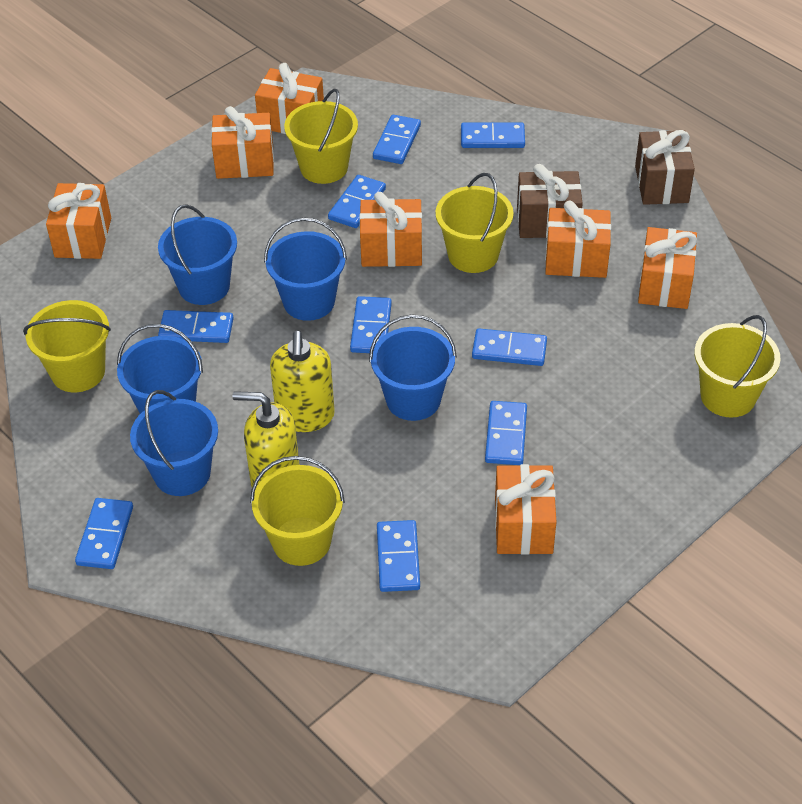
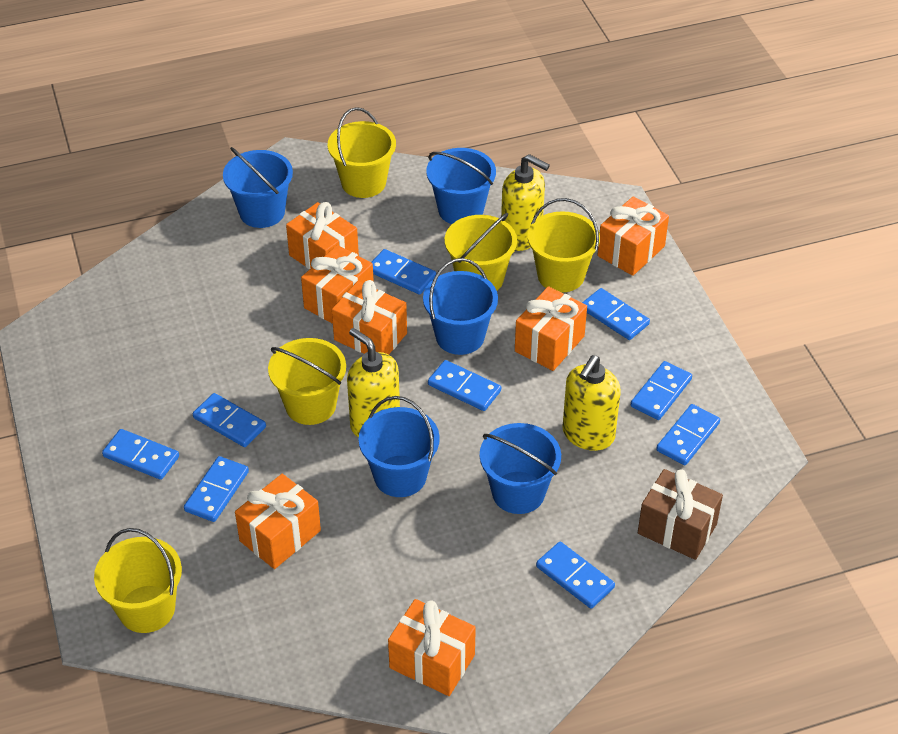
brown gift: [517,164,583,238] [635,130,695,205] = 2 -> [638,469,723,560] = 1
yellow soap dispenser: [233,391,299,487] [270,331,335,432] = 2 -> [347,328,400,437] [501,154,550,251] [562,355,621,451] = 3

